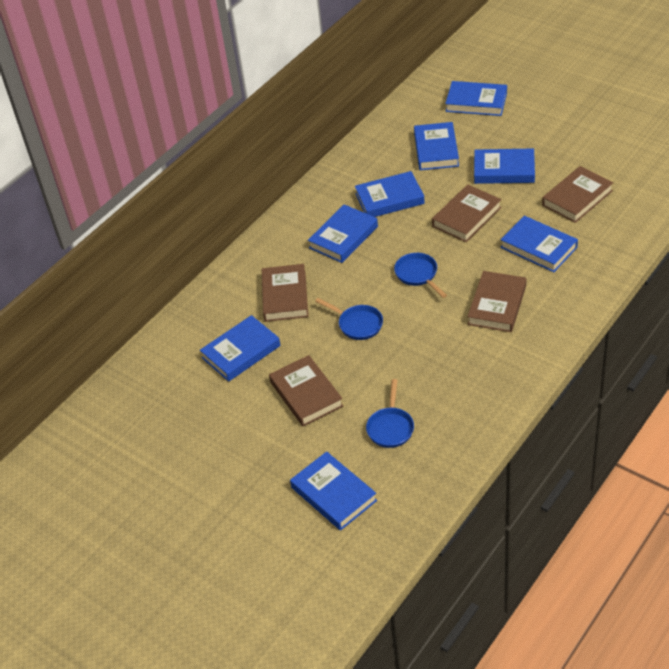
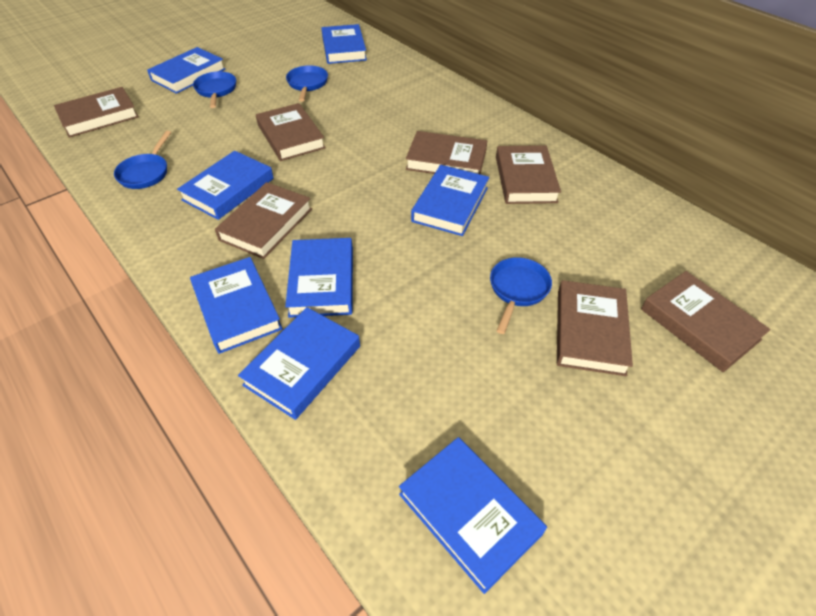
blue pan: [315,298,383,340] [366,379,414,448] [394,253,447,298] = 3 -> [114,131,171,189] [193,71,236,108] [286,65,328,102] [490,257,552,334] = 4
brown book: [262,264,308,322] [269,355,343,426] [432,185,502,242] [467,271,526,332] [542,166,614,223] = 5 -> [54,87,139,138] [215,182,312,259] [256,103,326,161] [406,131,487,174] [496,145,561,204] [557,280,633,376] [641,271,771,372] = 7

